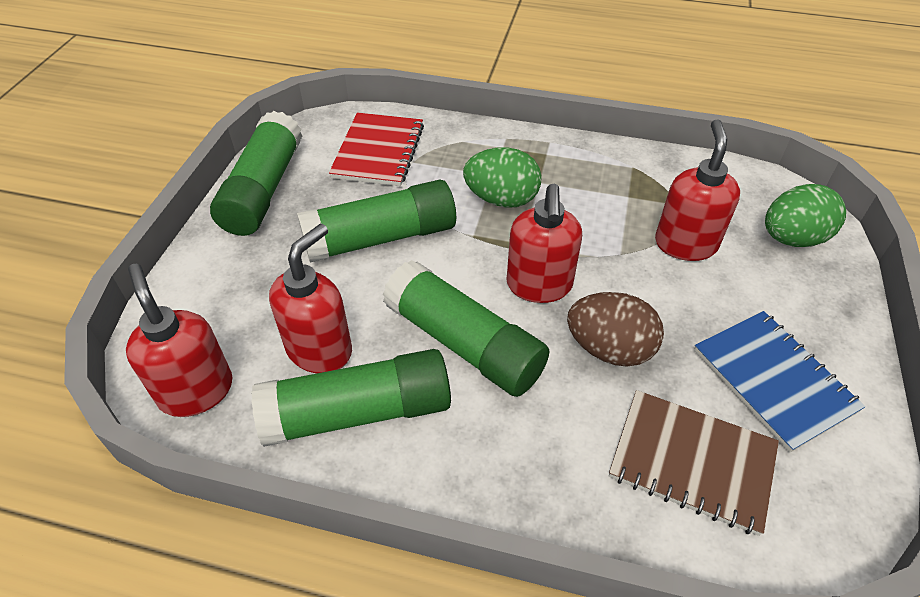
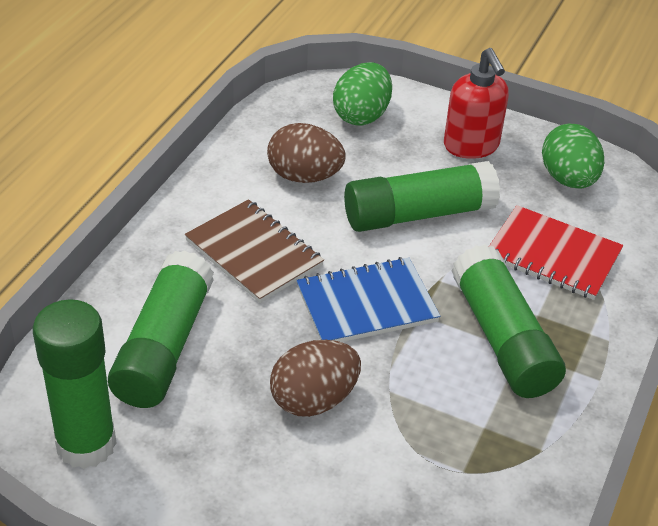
brown egg: [567,292,664,367] = 1 -> [267,123,346,183] [270,340,361,417] = 2
red soap dispenser: [126,264,232,417] [269,224,352,373] [507,184,582,303] [655,119,740,261] = 4 -> [444,48,509,159] = 1

